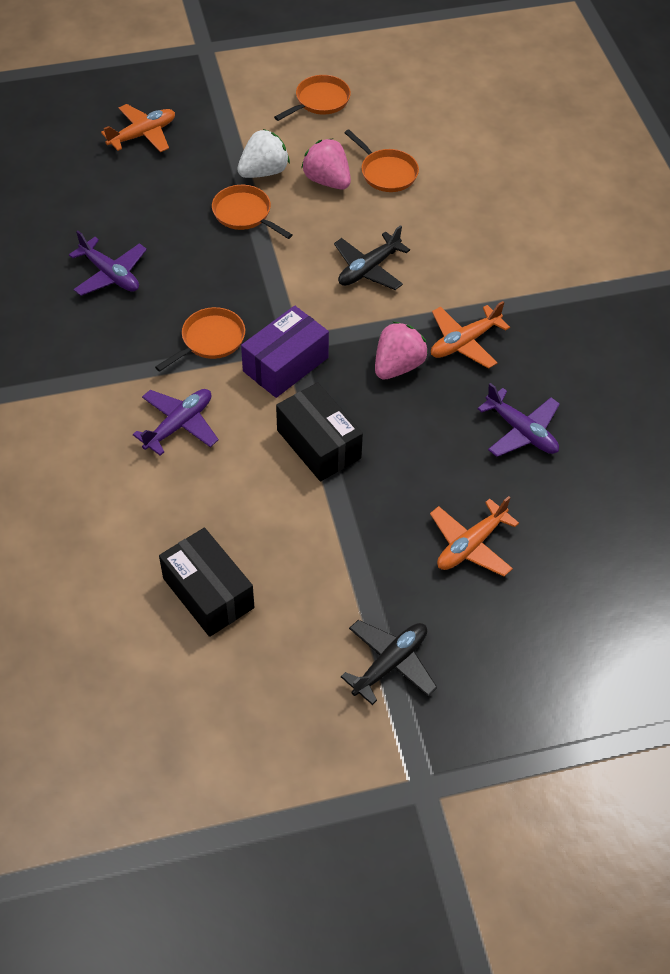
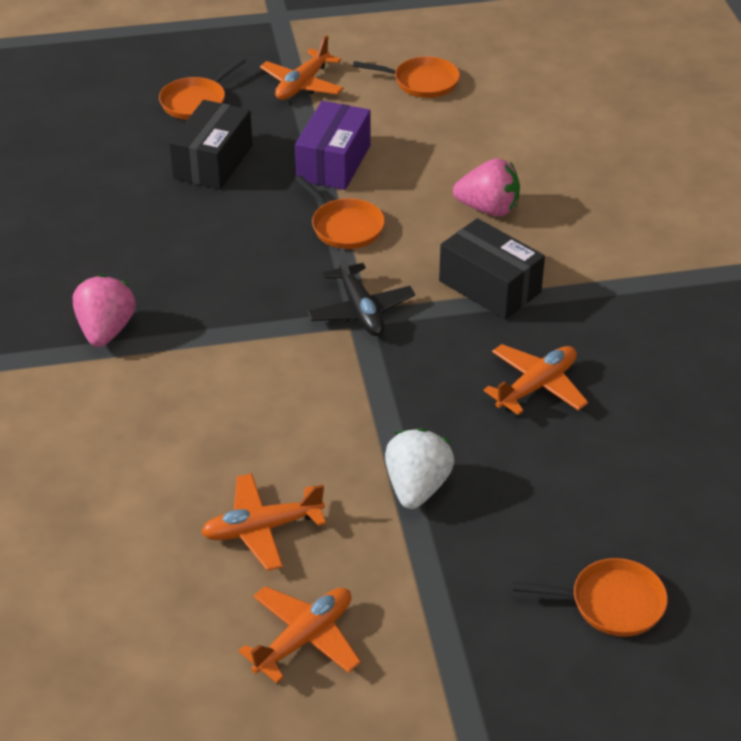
black plane: [334,225,410,290] [341,620,437,705] = 2 -> [307,247,415,336] = 1
orange plane: [101,104,175,152] [430,496,519,577] [431,301,510,369] = 3 -> [201,473,326,571] [239,586,361,683] [260,35,344,100] [484,344,588,415] = 4
purple plane: [69,230,147,296] [133,389,219,456] [477,383,560,457] = 3 -> none = 0

